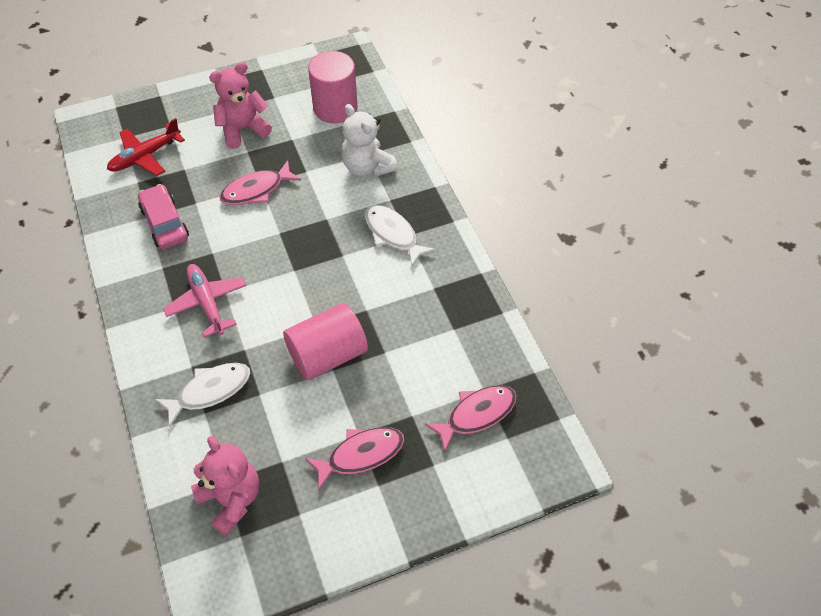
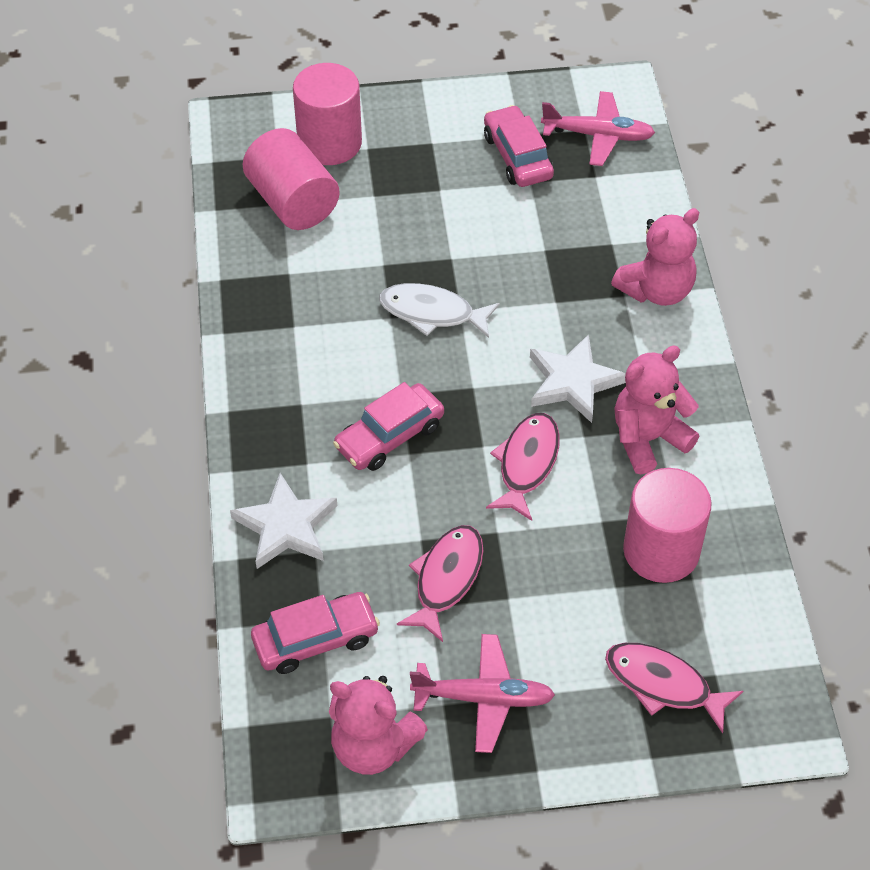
pink car: [138,184,189,249] = 1 -> [251,592,380,674] [333,382,444,471] [484,105,554,187] = 3
pink cylinder: [283,303,368,380] [308,51,358,123] = 2 -> [243,128,340,230] [293,63,362,165] [623,468,712,583] = 3
pink plane: [163,264,246,338] = 1 -> [410,634,555,753] [541,91,655,166] = 2
pink teddy bear: [191,436,259,536] [209,62,272,149] = 2 -> [329,676,428,775] [611,208,699,306] [614,345,699,474] = 3
red plane: [107,118,185,176] = 1 -> none = 0
white fish: [155,363,251,428] [365,205,436,267] = 2 -> [379,283,500,338] = 1
white star: none = 0 -> [230,473,337,569] [530,334,626,423] = 2
white teddy bear: [341,104,398,177] = 1 -> none = 0

